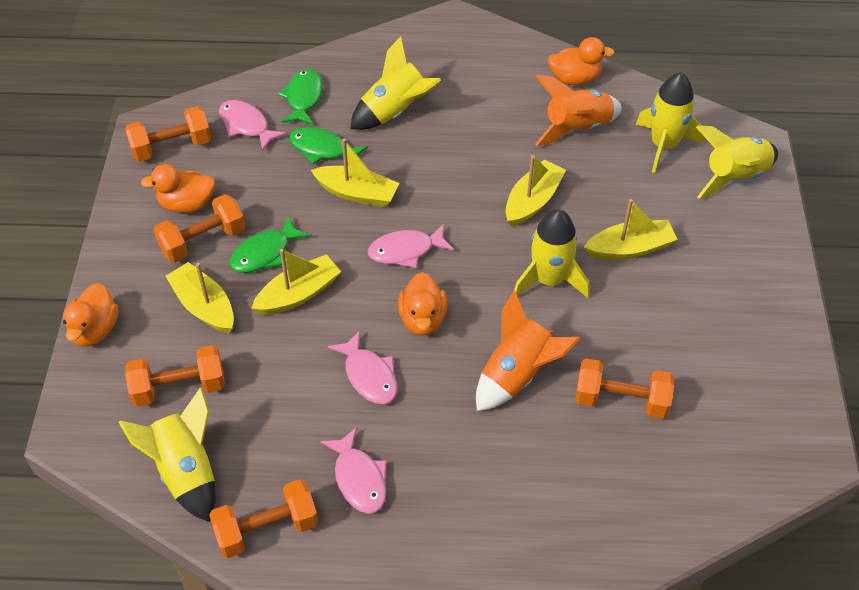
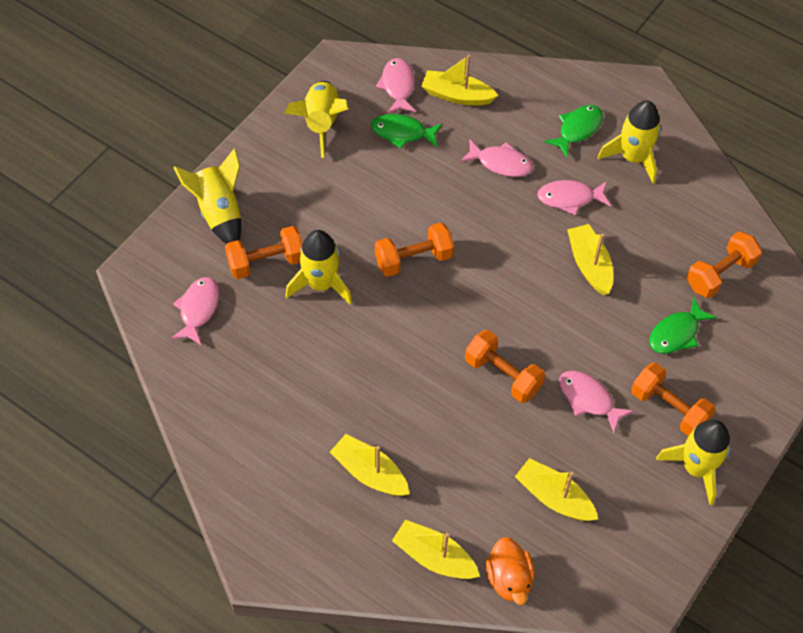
orange duck: [63,283,118,346] [140,164,215,213] [398,272,447,336] [548,37,615,85] = 4 -> [486,537,534,605] = 1
orange rocket: [476,291,580,411] [535,75,622,146] = 2 -> none = 0
pink fish: [219,100,287,151] [320,427,387,514] [328,330,397,404] [368,224,454,268] = 4 -> [171,277,219,345] [376,58,416,114] [460,140,533,177] [537,180,611,215] [559,371,634,433] = 5

